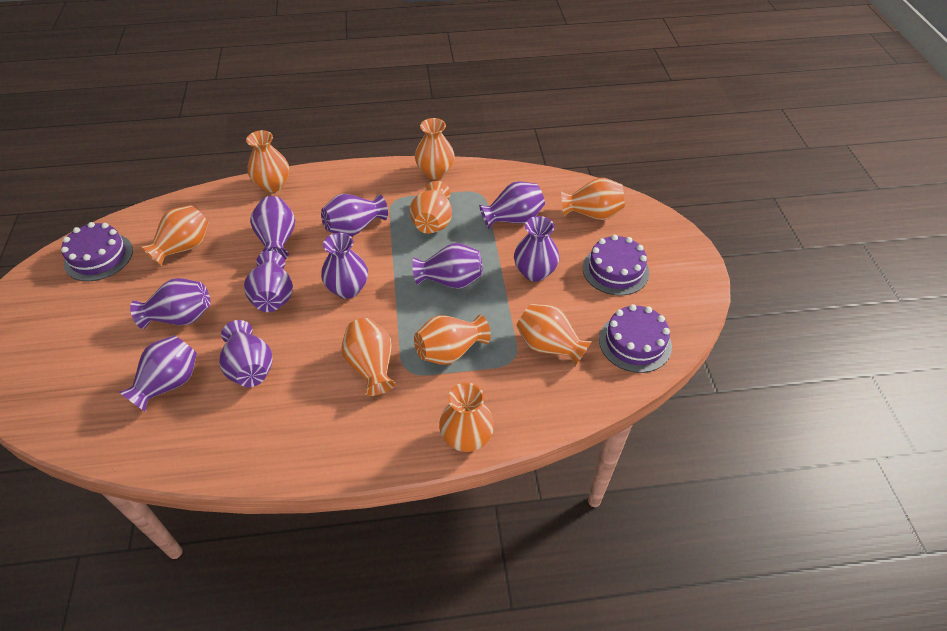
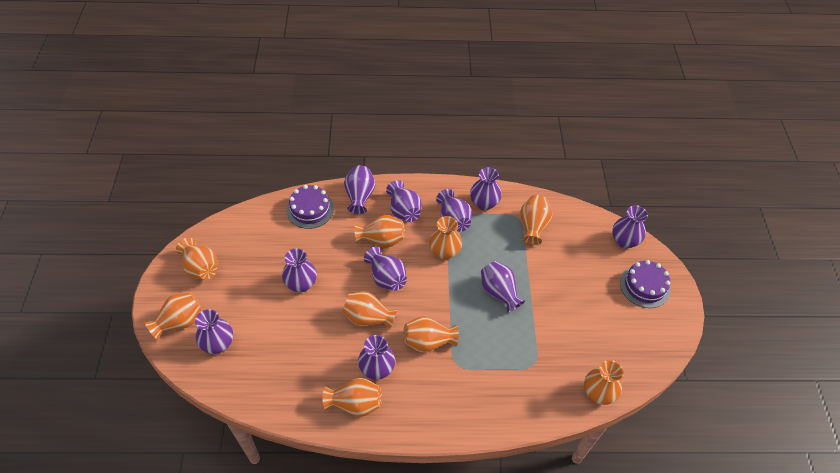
purple cake: [61,222,133,281] [583,235,649,296] [599,304,672,373] = 3 -> [287,185,334,229] [620,260,670,308] = 2

